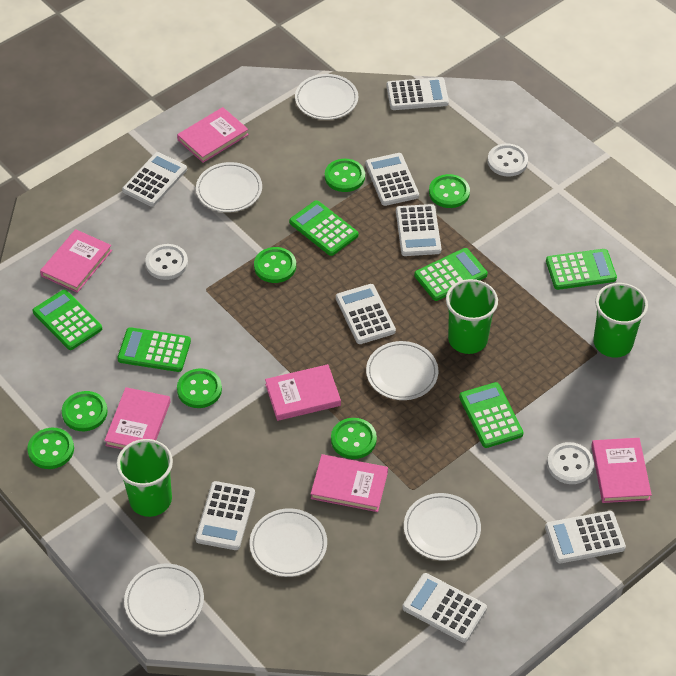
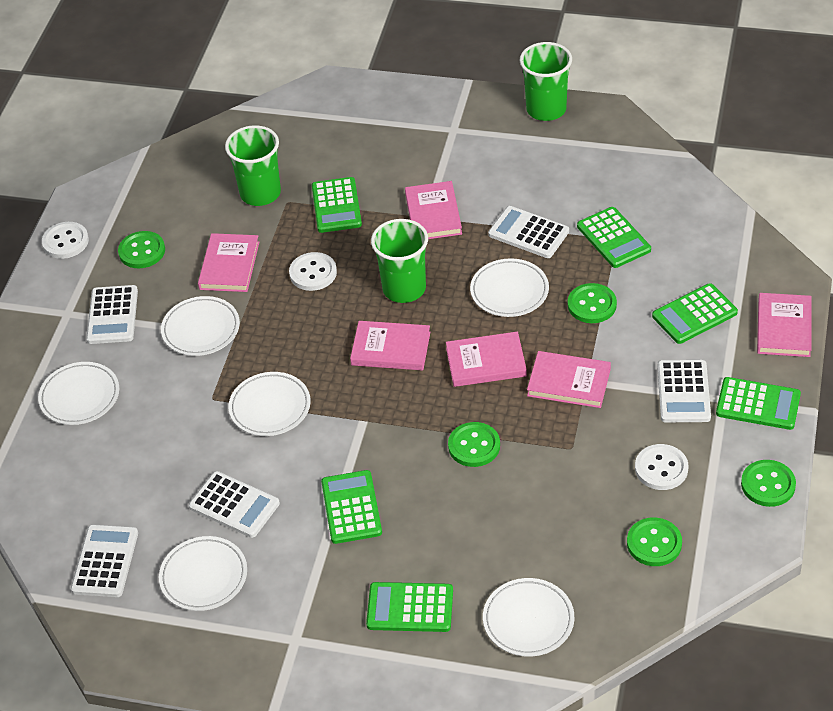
green button: [27,428,74,469] [62,391,108,431] [177,368,222,408] [254,247,296,283] [325,159,365,192] [331,418,377,459] [429,174,470,208] = 7 -> [118,231,165,269] [448,422,500,467] [568,283,617,323] [627,517,682,566] [741,460,796,507] = 5
white calculator: [122,152,187,207] [195,481,255,550] [336,284,396,344] [365,153,419,206] [386,77,449,110] [396,204,442,256] [402,573,487,643] [545,511,626,563] = 8 -> [71,525,138,597] [86,285,138,344] [189,471,280,538] [488,206,569,258] [657,360,711,422] = 5

